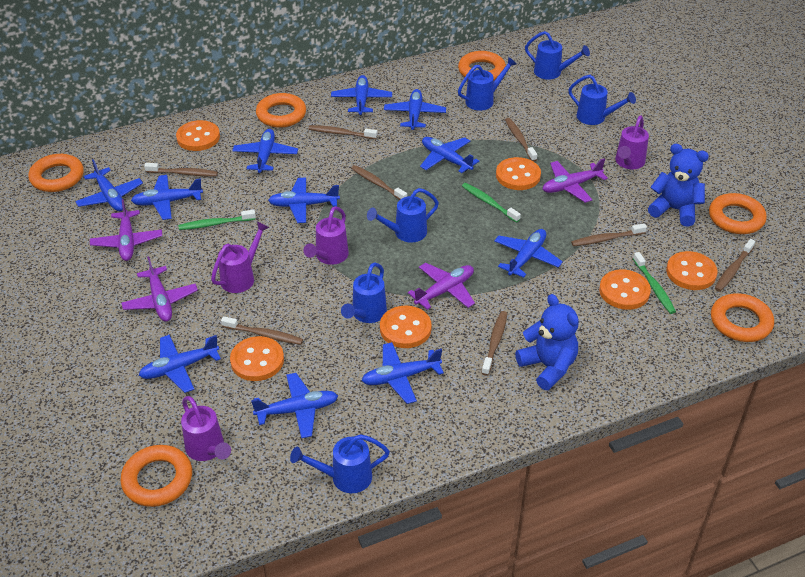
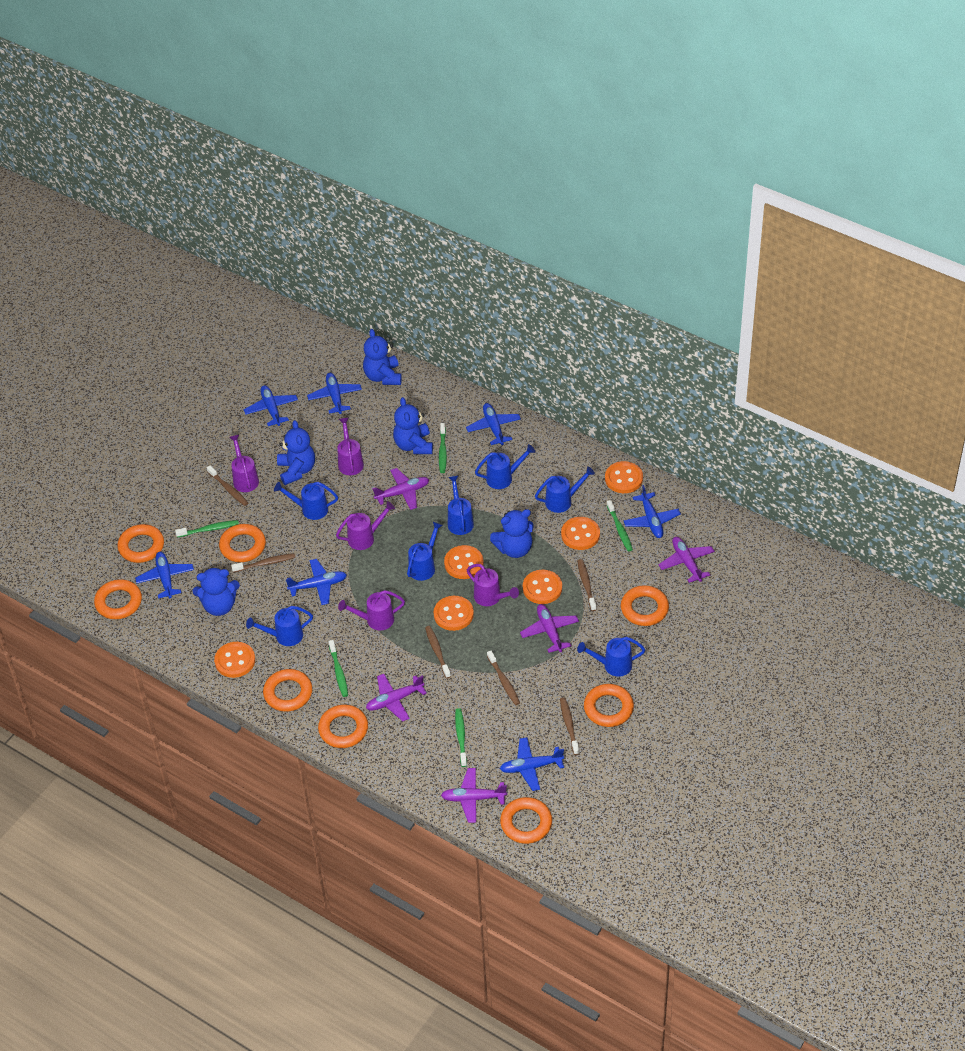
blue plane: [75,159,143,211] [131,175,203,220] [139,335,221,393] [232,129,298,173] [251,373,338,438] [268,178,340,223] [331,75,392,115] [361,342,444,404] [384,89,446,130] [420,137,479,173] [494,229,563,278] = 11 -> [135,552,194,599] [244,385,298,426] [286,559,347,605] [307,373,362,414] [466,403,521,445] [500,737,564,791] [624,485,681,538] = 7
blue teddy bear: [515,294,579,390] [648,144,709,227] = 2 -> [193,567,240,616] [277,420,315,485] [363,329,402,385] [393,397,433,454] [490,509,534,558] = 5
blue watering can: [290,434,390,493] [341,262,387,323] [367,188,439,243] [458,57,517,111] [525,31,590,80] [568,75,636,125] = 6 -> [246,606,313,646] [274,482,338,520] [407,522,443,581] [448,476,474,535] [475,444,535,489] [535,466,595,513] [577,637,645,677] = 7
brown toothbrush: [144,163,218,176] [221,316,303,345] [309,125,377,139] [351,165,407,200] [482,311,507,376] [505,118,537,162] [571,223,647,246] [715,239,755,292] = 8 -> [207,466,248,506] [231,553,295,573] [425,626,451,678] [487,651,520,705] [560,697,580,755] [577,559,597,611] = 6
green toothbrush: [178,210,256,230] [462,183,521,223] [633,252,676,314] = 3 -> [175,520,239,537] [329,640,348,697] [439,423,447,473] [455,708,467,767] [607,500,633,552] = 5
orange ring: [28,154,84,192] [120,445,192,507] [256,93,306,128] [458,51,506,81] [709,193,767,234] [711,294,774,342] = 6 -> [94,579,142,619] [118,524,164,563] [219,524,266,562] [263,669,312,712] [318,705,368,748] [500,797,552,844] [584,684,634,727] [621,585,669,626] = 8
purple plane: [90,199,162,261] [121,257,198,322] [408,263,475,310] [543,158,608,203] = 4 -> [366,674,427,721] [372,468,429,510] [441,768,507,823] [520,604,579,653] [658,537,715,583] = 5
purple watering can: [181,396,231,461] [211,221,270,293] [303,206,349,265] [615,116,649,169] = 4 -> [229,435,259,492] [336,501,395,550] [337,418,364,475] [338,590,405,631] [467,564,519,606] = 5

